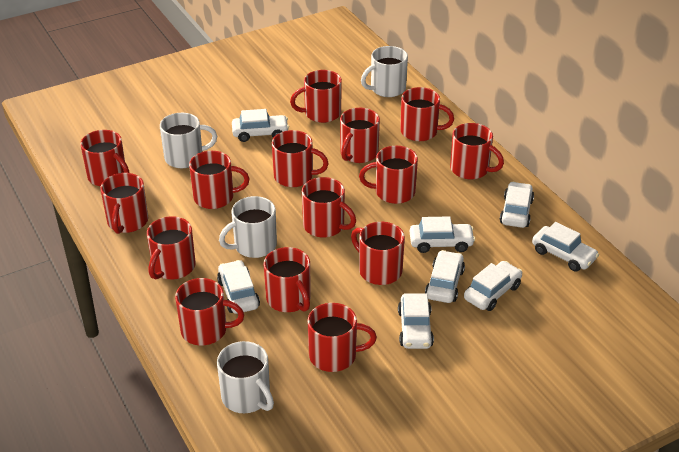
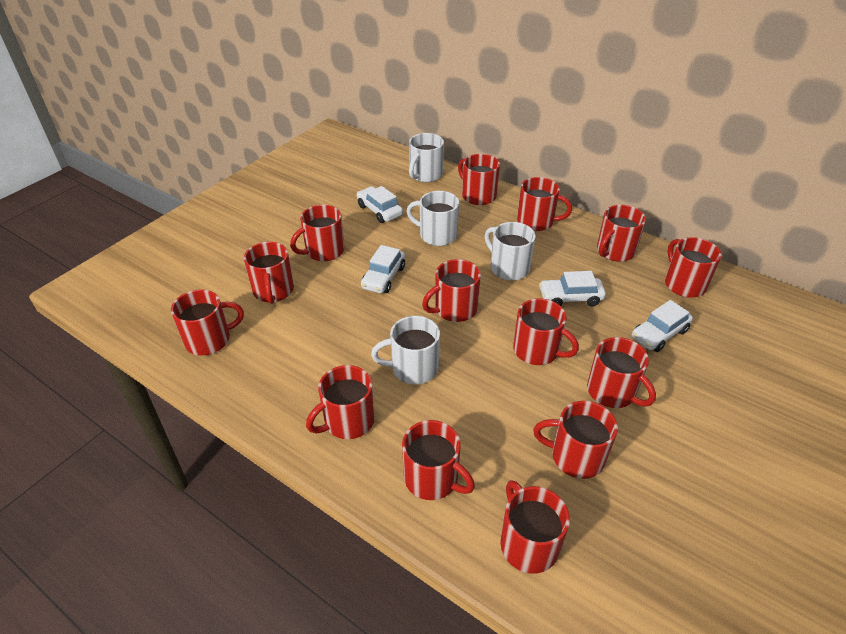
red mug: [80,130,129,187] [100,173,149,234] [147,216,196,280] [175,278,244,345] [189,151,250,209] [264,247,311,312] [272,130,329,187] [290,70,342,123] [302,177,356,238] [307,303,377,372] [340,108,380,163] [351,222,405,285] [359,146,418,204] [400,87,454,141] [450,123,504,179] = 15 -> [171,290,244,355] [244,242,294,304] [290,205,344,262] [306,365,375,439] [402,420,475,500] [422,259,481,322] [458,154,500,205] [500,480,570,574] [513,298,579,365] [517,177,572,231] [533,401,618,479] [587,337,656,408] [597,205,646,262] [665,237,722,298] = 14
white car: [217,260,260,314] [232,109,289,142] [398,293,434,349] [410,216,475,253] [425,250,465,303] [464,261,522,311] [500,182,534,228] [532,222,599,271] = 8 -> [357,186,403,223] [361,245,405,293] [539,271,606,306] [632,300,693,352] = 4

